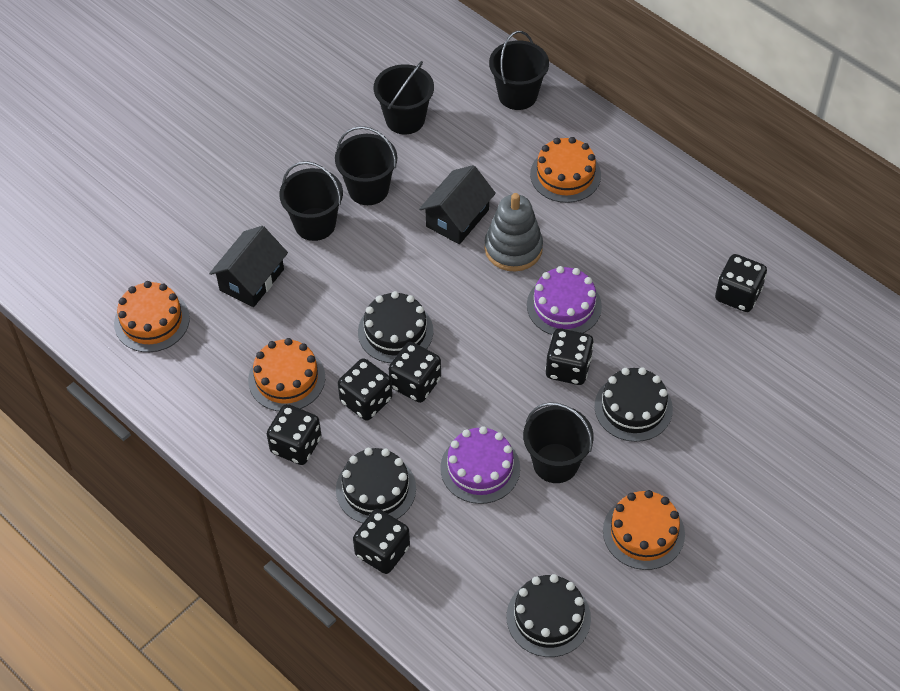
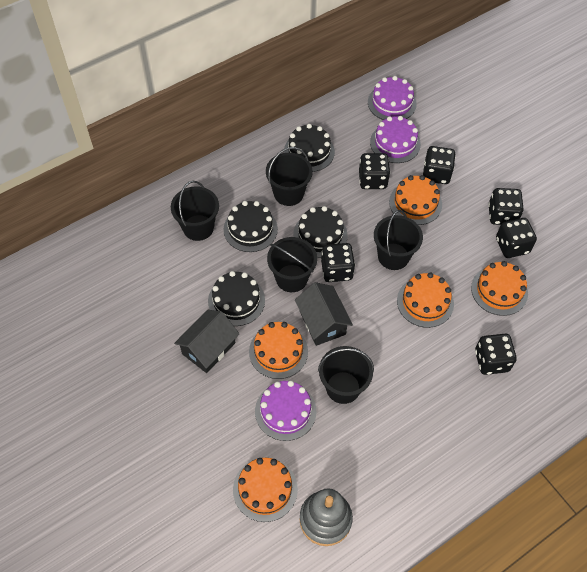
orange cake: [114,281,190,352] [248,338,325,411] [530,137,601,203] [603,490,685,570] = 4 -> [233,458,298,522] [249,322,308,379] [389,175,442,225] [397,273,454,328] [471,261,528,316] = 5
purple cake: [440,426,520,504] [527,266,602,335] = 2 -> [255,380,316,441] [368,76,417,120] [370,116,421,163] = 3

